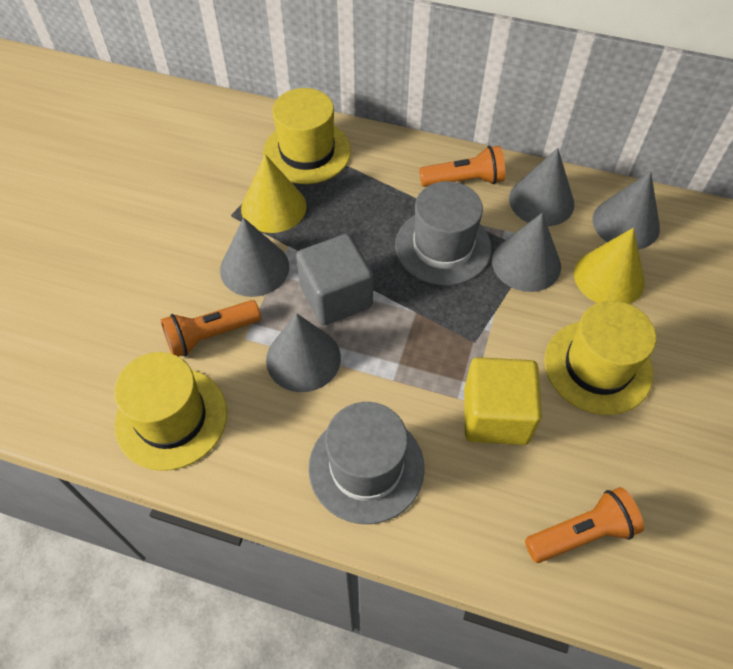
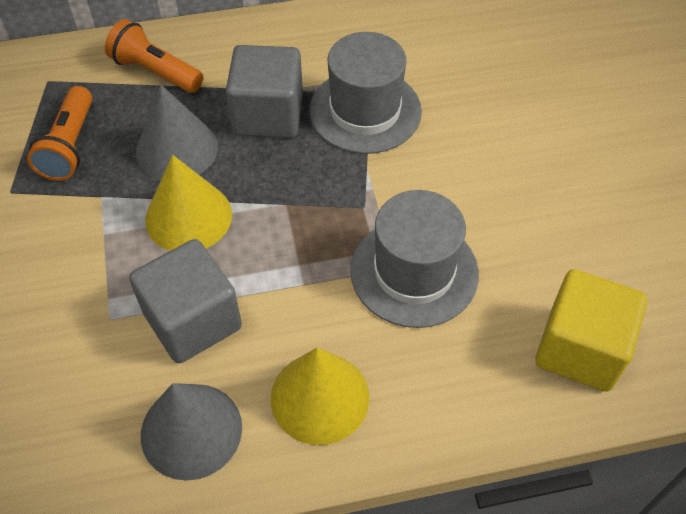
grey cone: [220,218,289,297] [266,313,341,392] [492,213,561,292] [509,148,574,226] [592,171,660,249] = 5 -> [136,84,218,180] [141,383,242,481] = 2
grey cube: [296,234,373,325] = 1 -> [129,239,242,363] [226,45,303,138] = 2
orange flashlight: [161,300,261,357] [419,146,505,187] [525,487,644,563] = 3 -> [27,86,92,181] [105,19,203,93] = 2
yellow hat: [114,352,227,471] [263,88,351,184] [544,301,656,415] = 3 -> none = 0

